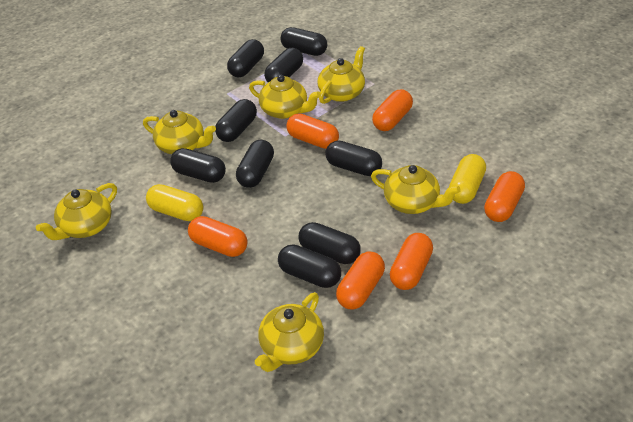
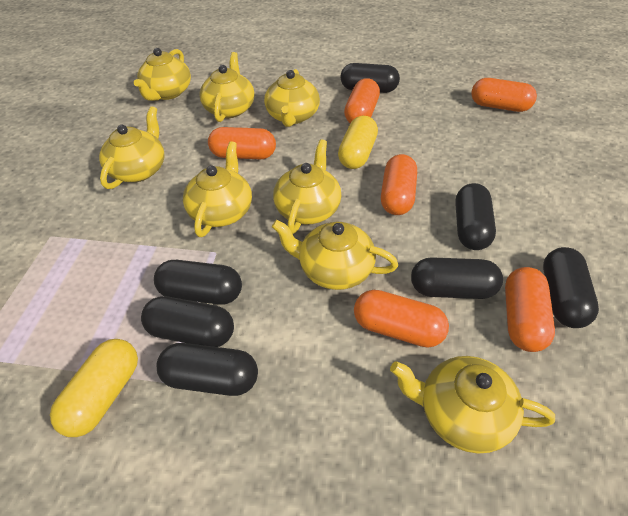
black capsule: [170,148,226,183] [215,99,257,142] [227,39,264,78] [236,140,274,188] [264,48,303,82] [278,245,341,288] [281,27,327,56] [298,222,361,264] [326,141,382,176] = 9 -> [141,296,234,347] [154,260,242,305] [156,343,258,396] [341,63,400,93] [411,257,503,299] [455,183,496,250] [543,247,599,328] = 7
yellow teapot: [36,183,117,240] [143,110,216,154] [249,75,321,119] [255,292,324,372] [317,46,365,104] [371,165,460,214] = 6 -> [99,106,164,189] [134,48,191,101] [183,141,252,237] [199,52,255,122] [264,69,320,127] [272,220,398,290] [273,139,341,234] [390,356,555,453] = 8

